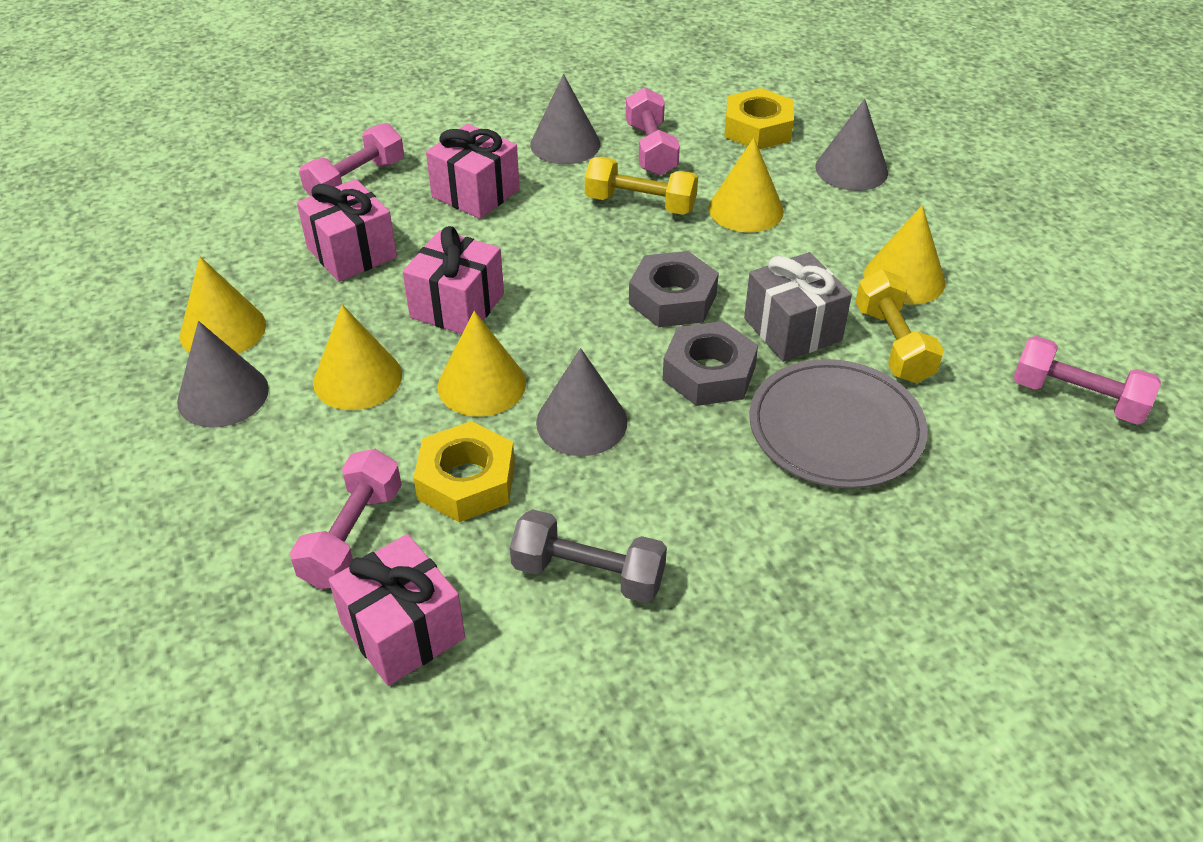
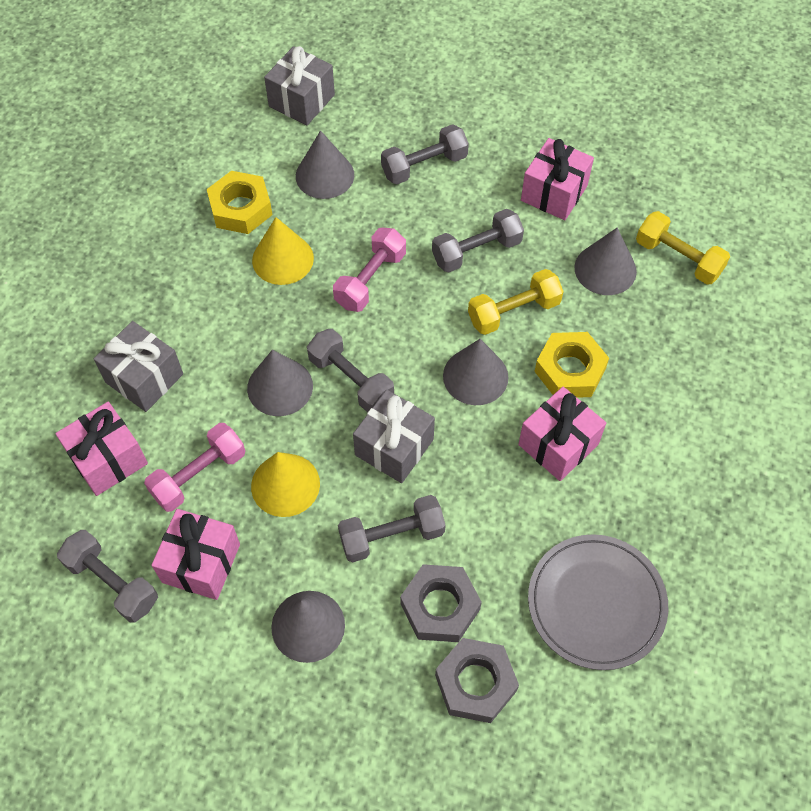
grey cone: [177,321,269,428] [530,74,600,164] [536,348,628,456] [815,99,888,191] = 4 -> [247,350,313,416] [271,591,345,663] [296,130,354,199] [443,339,508,405] [575,228,637,295] = 5
grey dumbbell: [510,509,667,603] = 1 -> [57,530,158,623] [307,329,394,413] [338,495,446,562] [381,124,469,184] [432,209,524,272] = 5
grey gift: [744,252,852,362] = 1 -> [94,321,183,412] [264,46,335,125] [353,390,435,483] = 3
pink dumbbell: [290,449,402,589] [299,123,404,196] [626,87,680,176] [1013,336,1161,425] = 4 -> [144,423,245,512] [333,228,406,312] = 2
yellow cone: [180,256,266,354] [313,305,402,410] [437,311,526,417] [708,138,784,232] [864,205,946,305] = 5 -> [251,452,320,517] [252,217,314,285] = 2

